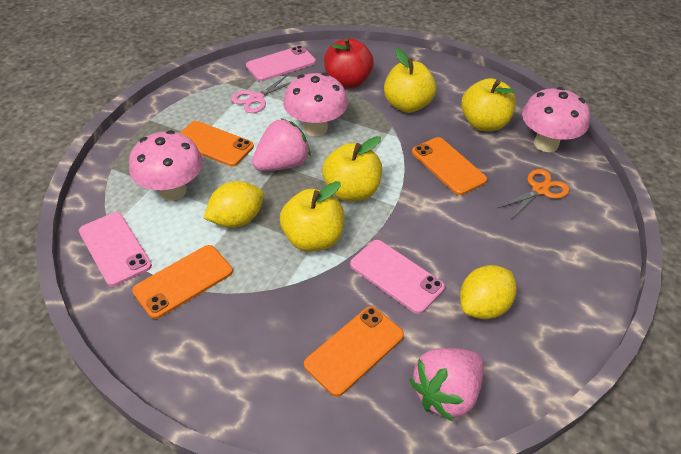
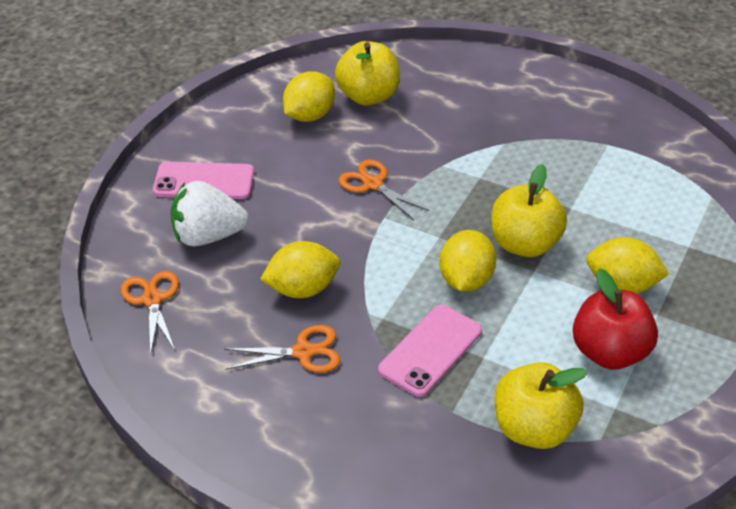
orange phone: [132,245,233,319] [180,121,254,167] [304,306,404,397] [412,137,487,195] = 4 -> none = 0
orange scissors: [498,169,569,218] = 1 -> [121,271,179,356] [224,325,340,373] [339,159,429,220] = 3
pink mushroom: [129,130,203,201] [283,73,348,136] [522,87,590,152] = 3 -> none = 0
pink phone: [79,212,152,286] [246,46,316,81] [350,240,445,314] = 3 -> [153,162,254,199] [378,305,482,397] = 2
pink scissors: [231,75,291,113] = 1 -> none = 0
pink strawberry: [252,119,311,171] [410,348,484,422] = 2 -> none = 0
white strawberry: none = 0 -> [170,181,249,246] = 1
yellow apple: [280,181,344,252] [322,136,382,201] [384,48,436,113] [461,78,516,131] = 4 -> [335,41,400,106] [491,164,567,257] [495,362,587,449] = 3
yellow lemon: [203,181,264,228] [460,265,517,319] = 2 -> [260,241,340,298] [283,72,335,122] [439,230,496,292] [586,237,669,293] = 4

